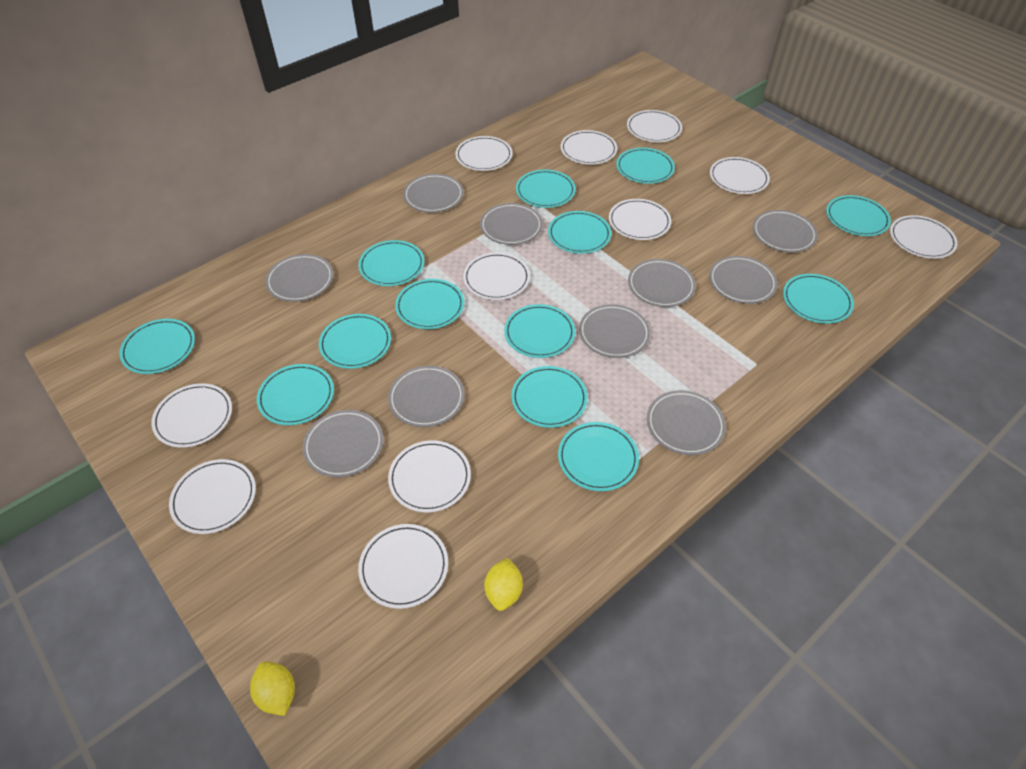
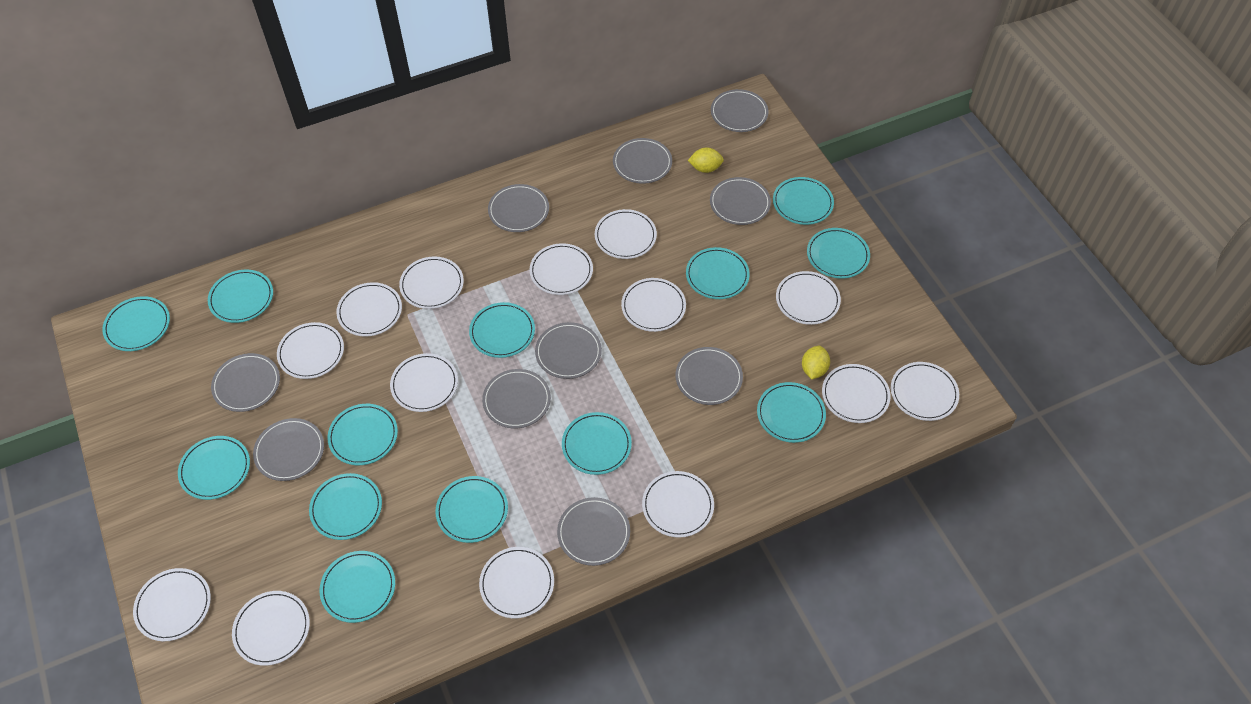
white plate: [152,384,232,447] [169,459,256,534] [358,524,448,609] [388,440,471,512] [455,136,512,171] [463,252,530,300] [561,130,617,165] [609,199,671,240] [627,110,682,142] [710,157,770,194] [890,215,958,259] = 11 -> [133,568,211,641] [232,591,310,666] [277,322,344,379] [336,282,402,337] [390,353,458,412] [399,256,464,309] [479,547,554,618] [529,243,593,295] [595,209,657,259] [621,278,686,332] [642,471,714,538] [776,271,841,325] [822,364,891,423] [891,362,959,421] = 14

